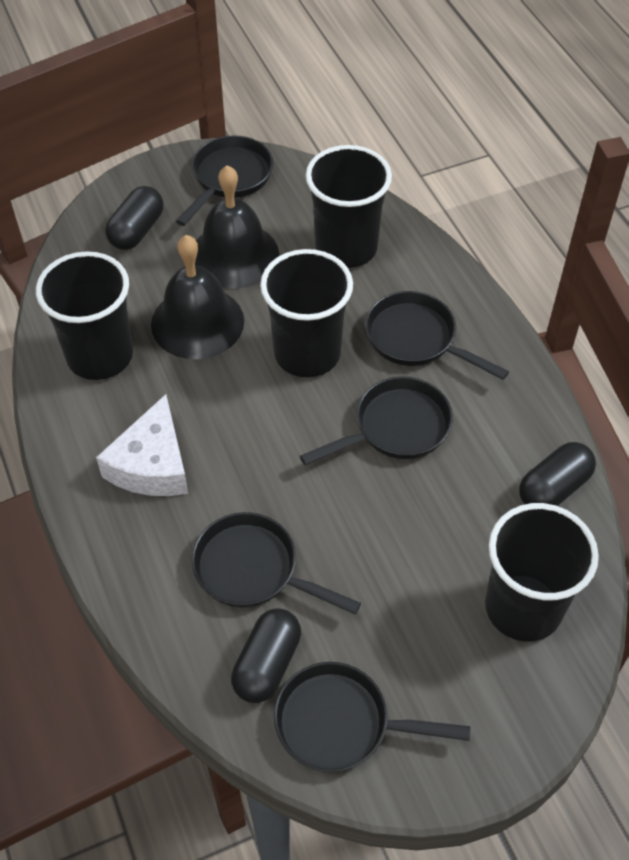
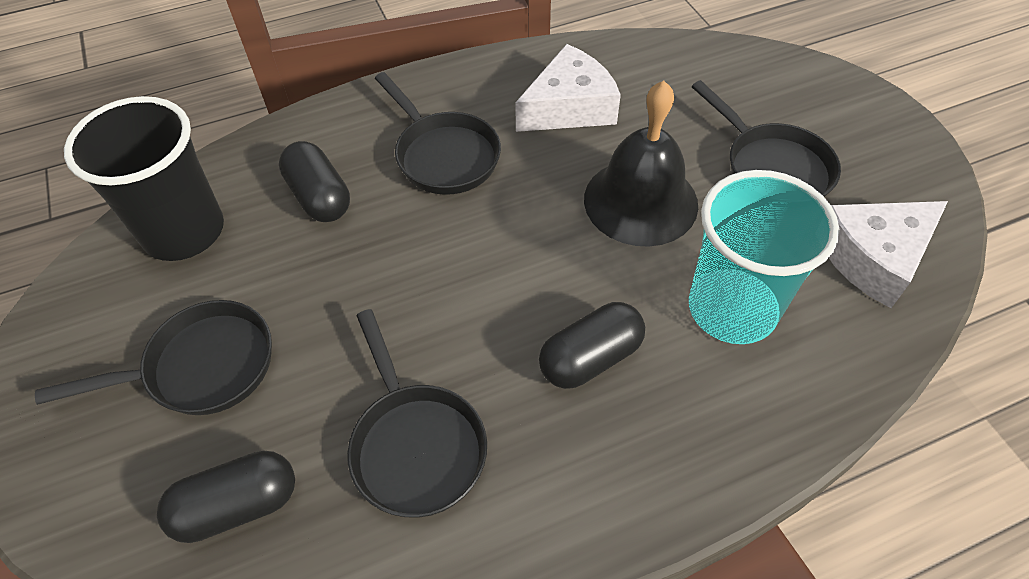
black bell: [151,235,244,359] [195,165,279,289] = 2 -> [584,81,698,247] = 1
black cup: [36,251,133,380] [260,249,353,377] [306,145,392,268] [485,503,599,642] = 4 -> [64,96,224,261] = 1
black pan: [176,136,273,226] [192,512,361,614] [274,662,471,772] [300,377,453,465] [365,291,509,380] = 5 -> [35,300,272,415] [347,309,487,517] [375,72,501,195] [692,80,841,197] = 4
turquoise cup: none = 0 -> [689,170,839,344] = 1
white cheese: [96,394,188,496] = 1 -> [515,44,621,132] [829,201,948,308] = 2

